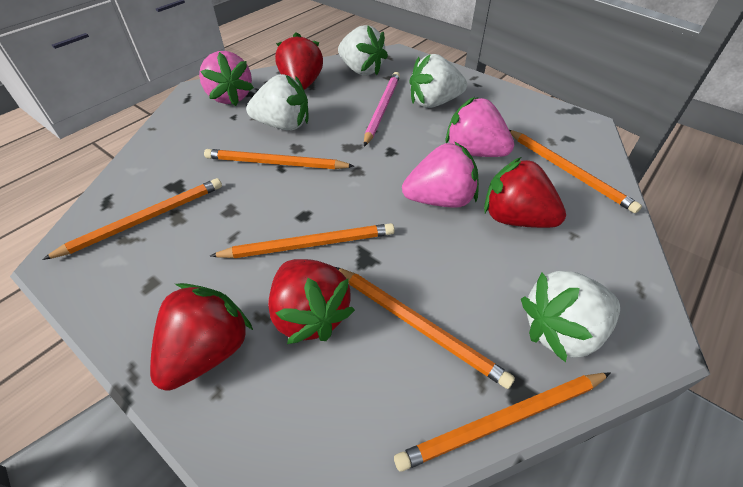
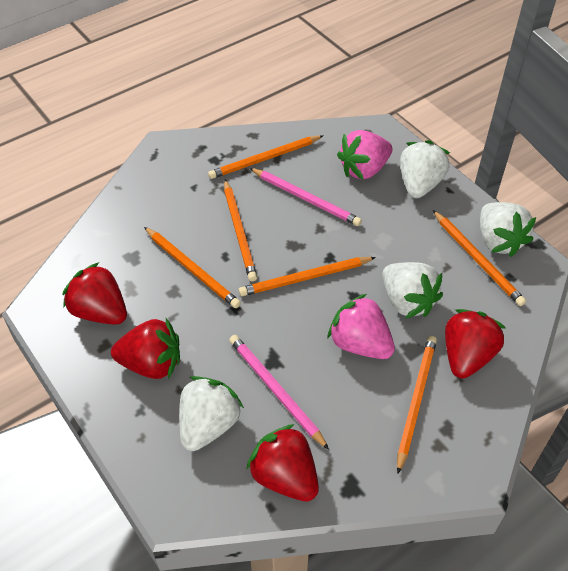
pink pencil: [364,72,400,146] = 1 -> [229,335,329,450] [250,168,362,226] = 2
pink strawberry: [199,51,254,106] [402,141,479,208] [445,97,514,157] = 3 -> [327,294,395,359] [337,130,392,180] = 2

